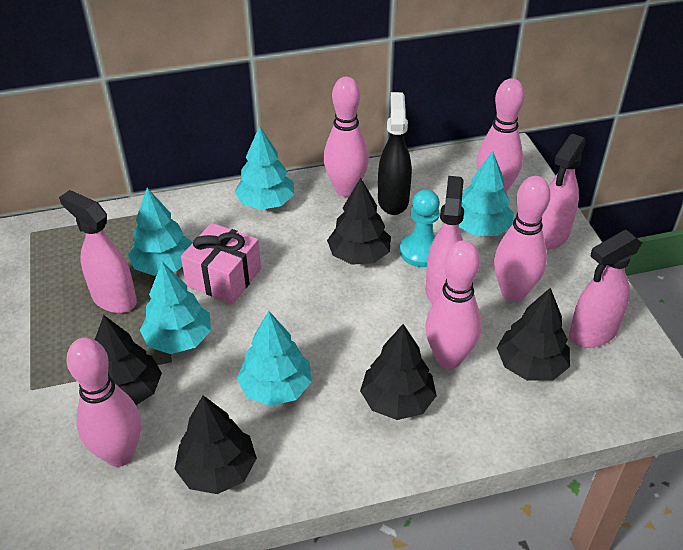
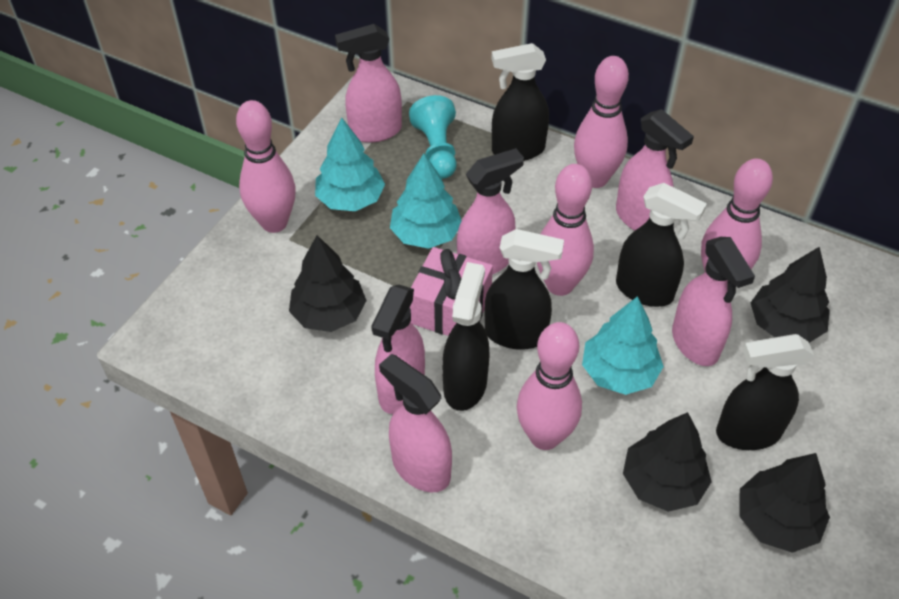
black spray bottle: [378,92,412,215] = 1 -> [442,262,489,411] [485,229,564,350] [491,43,549,161] [616,183,707,307] [716,334,814,450] = 5
black tree: [95,315,162,405] [175,395,257,494] [327,178,391,265] [360,324,437,420] [497,288,570,381] = 5 -> [289,235,367,332] [623,412,712,512] [739,453,830,553] [751,247,830,343] = 4
pink spray bottle: [59,190,137,313] [426,176,464,304] [541,134,586,250] [569,230,642,348] = 4 -> [335,24,402,143] [371,285,425,414] [379,354,452,492] [457,148,524,275] [616,109,694,231] [672,237,755,366] = 6
turquoise tree: [128,188,193,276] [140,262,211,354] [234,126,294,210] [237,311,312,406] [458,151,514,236] = 5 -> [315,118,385,211] [390,153,462,249] [582,296,664,395] = 3

